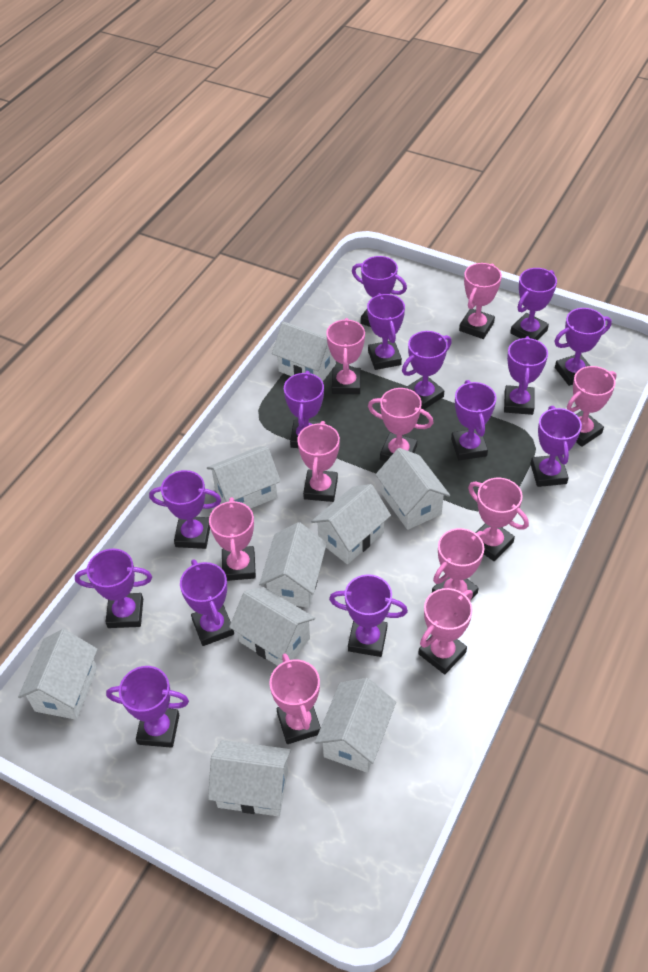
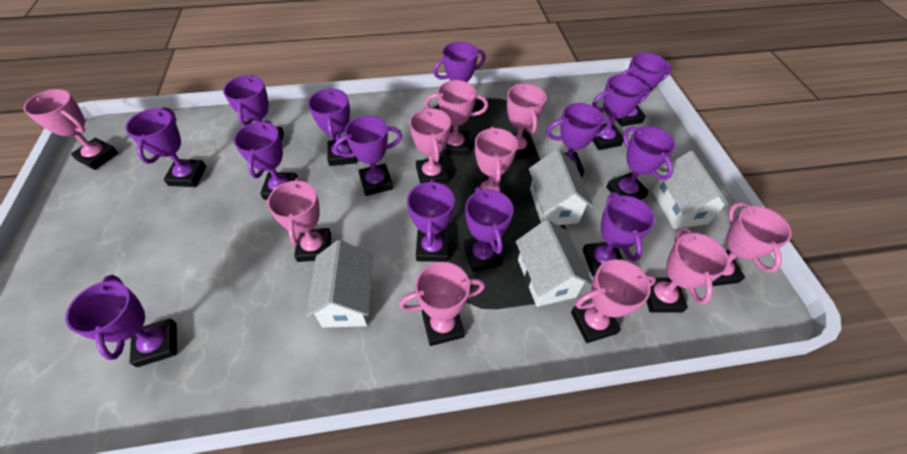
white house: [18,629,98,720] [207,446,281,509] [208,740,291,816] [229,587,315,666] [259,522,327,608] [272,322,336,381] [311,484,391,564] [315,678,396,773] [375,448,450,530] = 9 -> [306,240,373,328] [516,219,592,307] [529,149,593,225] [652,151,730,229] = 4

